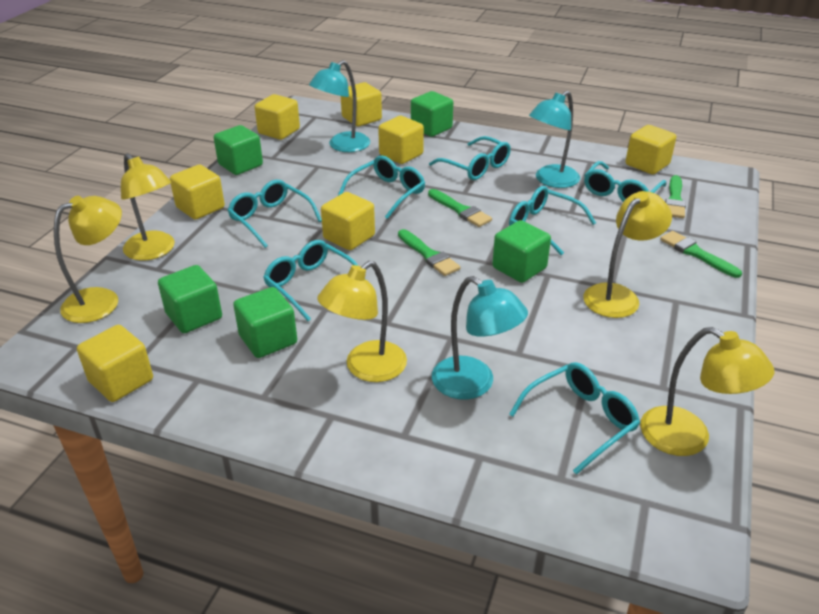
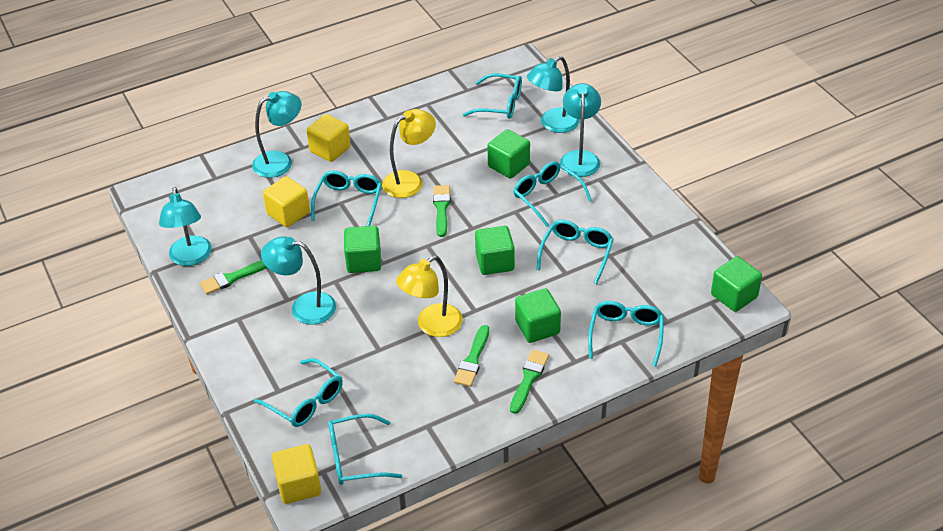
turquoise lamp: [309,60,370,152] [432,276,528,400] [529,91,580,188] = 3 -> [159,187,212,266] [252,91,302,178] [261,236,336,325] [527,56,580,133] [560,83,601,177] = 5
yellow cube: [77,325,153,402] [170,165,225,220] [255,94,300,140] [321,192,375,250] [341,82,382,126] [378,116,424,164] [626,125,676,174] = 7 -> [263,176,310,227] [272,444,321,504] [306,114,351,162] = 3
yellow lamp: [54,196,122,323] [121,153,175,261] [317,261,407,382] [583,191,672,318] [640,327,774,456] = 5 -> [382,109,436,198] [396,256,463,337] = 2

